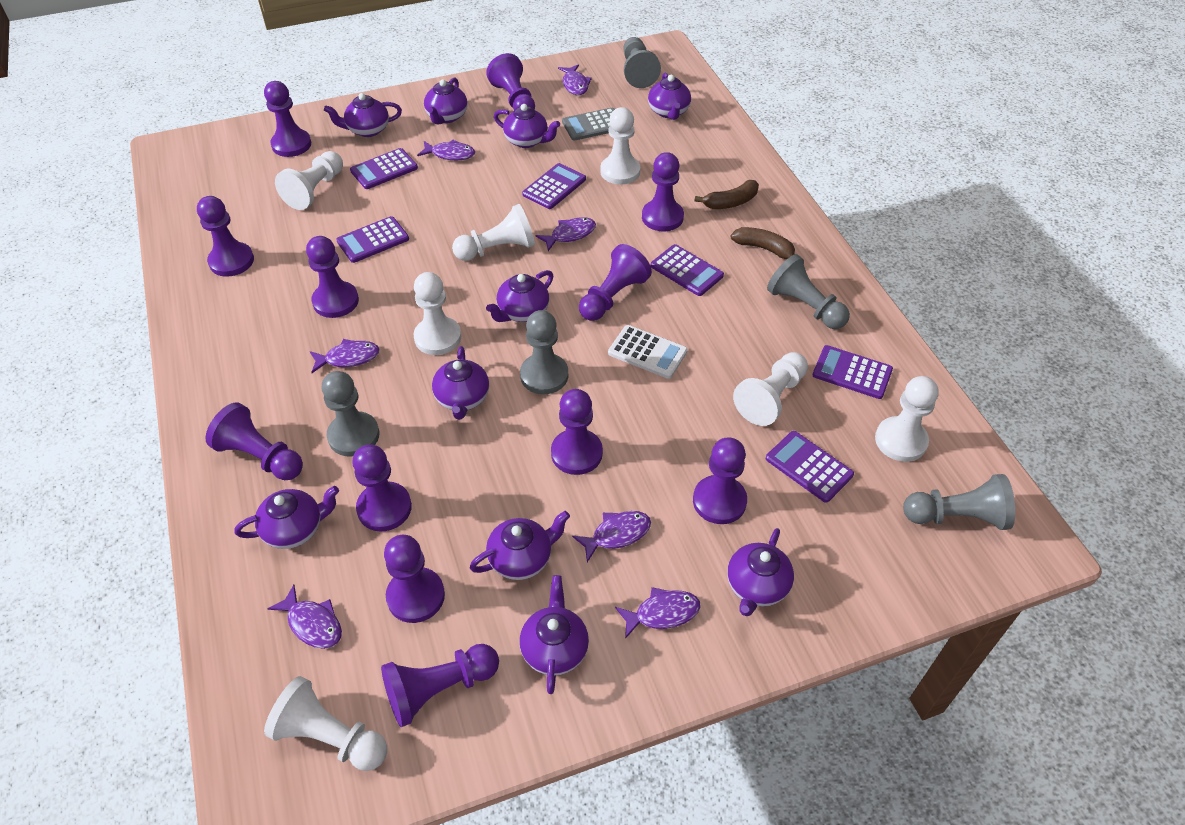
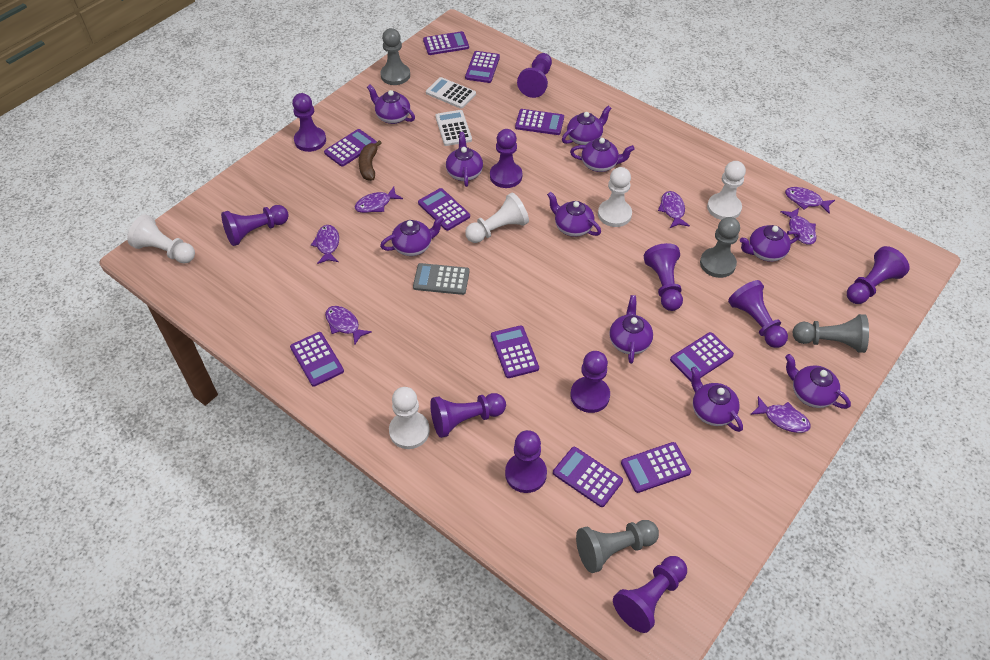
brown banana: [695,180,759,209] [730,227,795,259] = 2 -> [359,140,382,181] = 1
grey pawn: [321,371,379,457] [520,310,568,394] [623,37,661,88] [767,254,850,329] [903,474,1015,530] = 5 -> [380,28,410,85] [576,520,659,573] [700,217,740,278] [793,314,869,353] = 4
purple calculator: [336,216,409,263] [350,148,418,189] [522,163,586,209] [651,244,724,296] [766,431,854,503] [813,345,893,399] = 6 -> [290,332,344,387] [324,129,377,167] [418,188,470,231] [423,31,469,55] [465,51,500,83] [491,325,539,378] [515,109,564,135] [553,447,623,507] [621,442,691,493] [670,332,734,381] = 10
purple pawn: [197,196,254,276] [205,402,303,480] [264,81,311,157] [306,236,359,318] [352,445,412,532] [381,644,499,727] [384,535,445,623] [486,53,535,110] [551,389,603,475] [579,244,652,321] [642,152,684,231] [693,438,747,524] = 12 -> [221,205,289,246] [292,93,326,152] [430,393,506,438] [490,129,522,188] [505,430,547,493] [517,53,552,98] [570,351,610,413] [613,556,687,633] [644,243,683,311] [728,280,788,348] [847,246,910,304] = 11
white calculator: [608,325,688,379] = 1 -> [426,77,476,109] [435,110,472,146] = 2
white pawn: [264,676,387,771] [275,151,343,210] [414,272,461,355] [452,204,535,261] [600,107,641,185] [733,352,808,426] [875,376,939,462] = 7 -> [127,214,195,264] [389,387,430,449] [465,193,529,243] [598,167,632,227] [707,161,746,220] = 5

